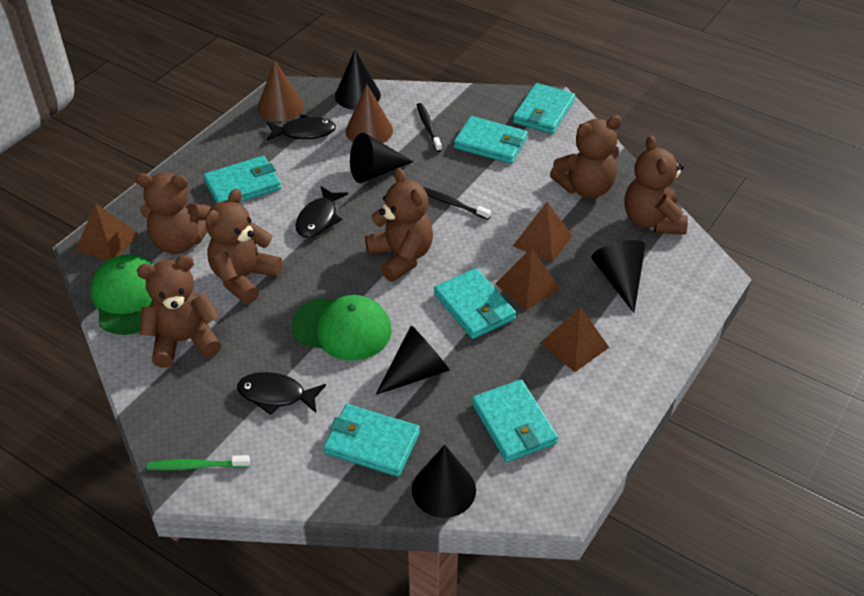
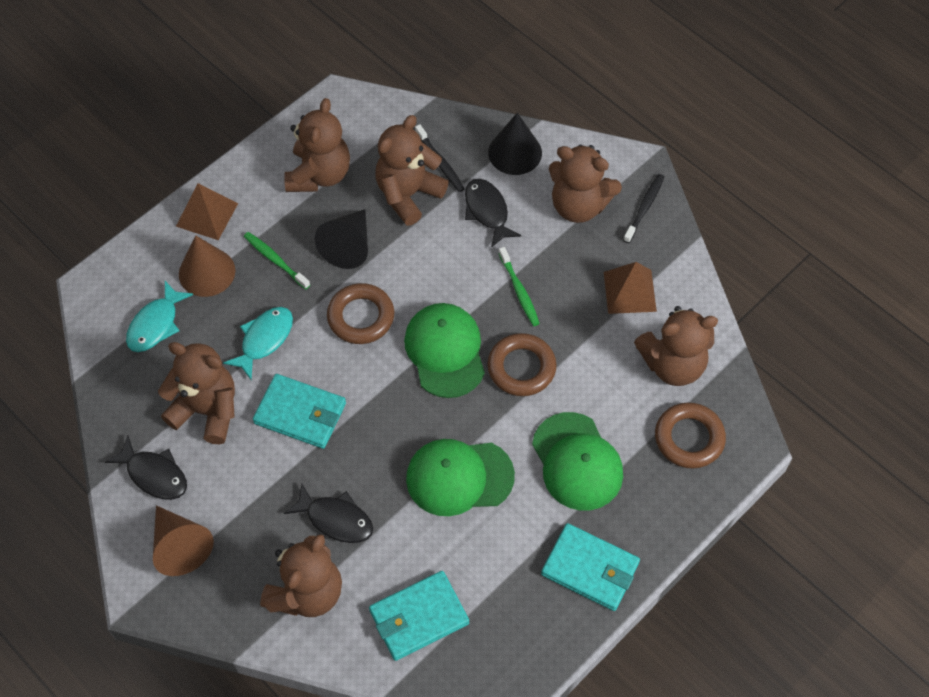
black cone: [335,49,381,110] [350,133,414,183] [376,325,450,395] [412,445,476,518] [591,240,646,313] = 5 -> [314,209,368,269] [488,113,542,175] = 2
brown pyramid: [76,203,138,261] [495,248,561,311] [513,202,573,263] [540,307,609,372] = 4 -> [176,183,238,240] [604,262,657,314] = 2
brown ring: none = 0 -> [327,283,394,344] [487,333,557,396] [655,402,726,469] = 3
green cap: [90,254,154,335] [291,295,392,361] = 2 -> [404,303,485,398] [406,439,515,516] [532,412,623,511] = 3
green toothbrush: [147,455,250,470] = 1 -> [244,232,310,289] [498,247,540,326] = 2
turquoise fish: none = 0 -> [126,281,193,352] [223,307,293,379] = 2
turquoise wallet: [203,156,281,203] [323,404,420,477] [434,268,516,339] [454,116,528,164] [472,379,558,462] [513,83,575,134] = 6 -> [253,374,346,449] [369,571,469,661] [541,523,640,611] = 3

